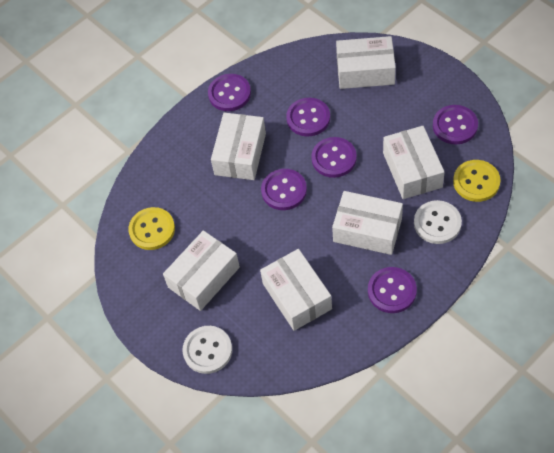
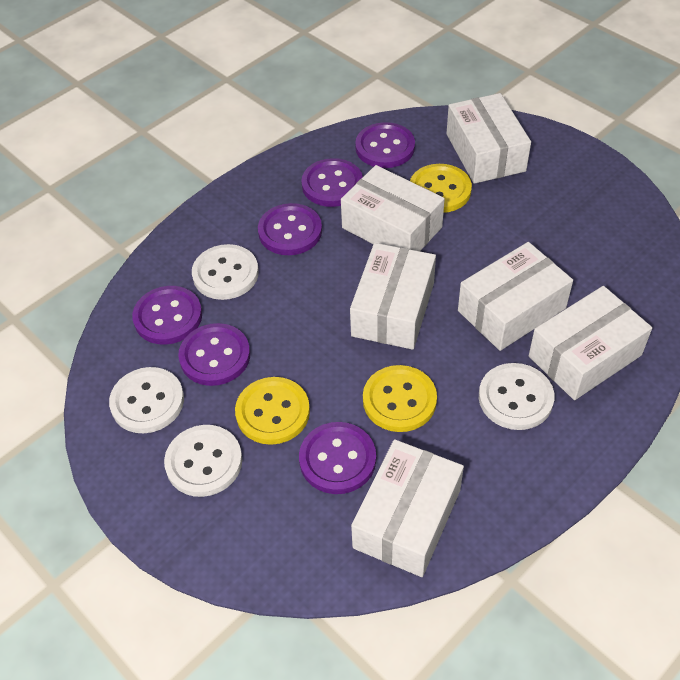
white button: [183,326,232,374] [414,200,462,244] = 2 -> [109,367,184,433] [164,425,242,497] [192,244,259,300] [479,363,554,430] = 4
yellow button: [128,207,175,250] [453,160,501,202] = 2 -> [235,377,310,445] [363,365,437,432] [410,164,472,213] = 3

